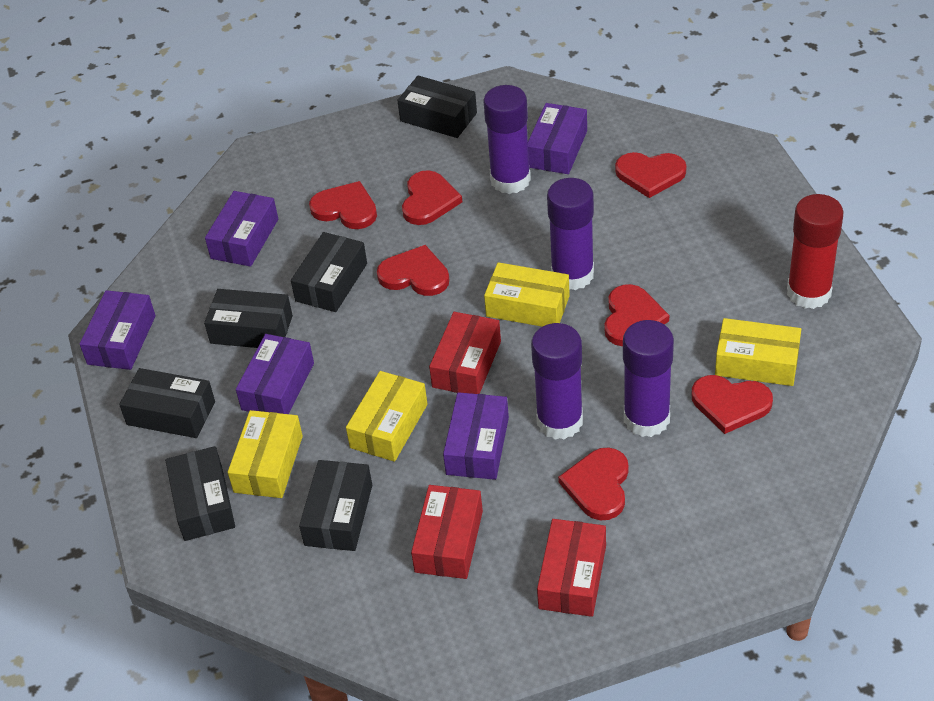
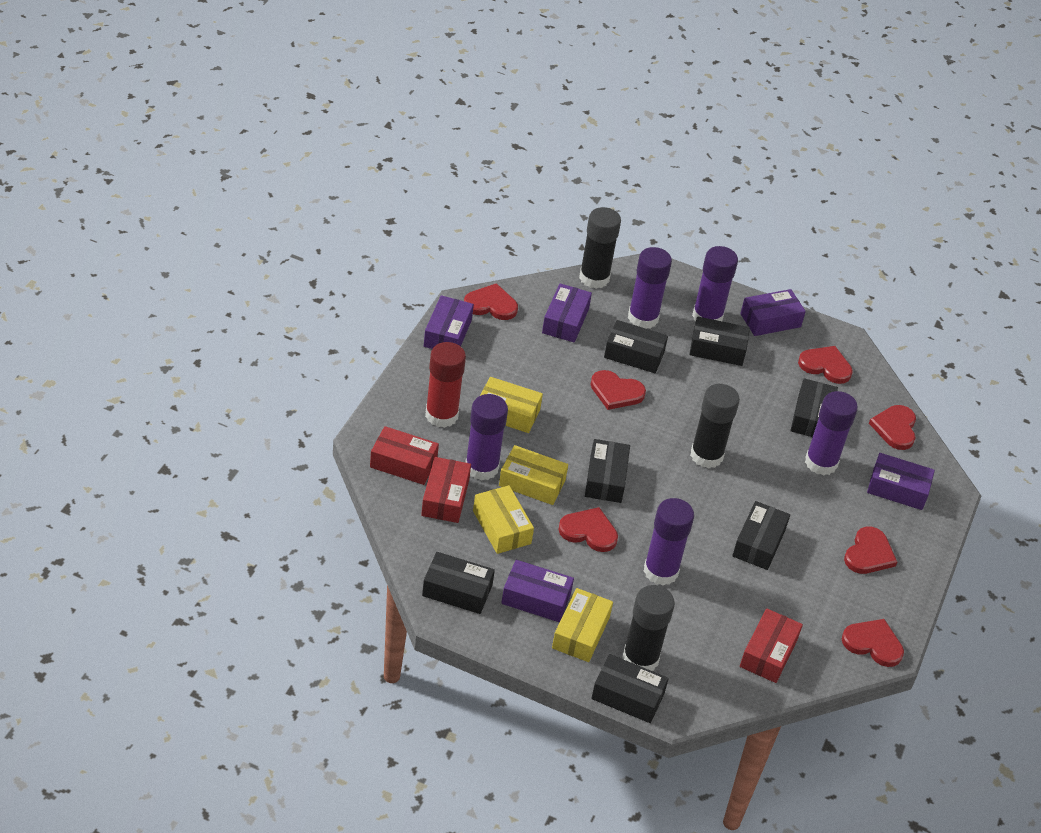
black box: [119,368,215,438] [165,446,235,541] [204,289,293,348] [291,232,367,312] [299,460,372,551] [397,75,477,138] = 6 -> [422,552,495,614] [585,439,630,503] [591,654,669,723] [604,320,668,373] [689,317,750,366] [732,501,790,570] [790,378,838,437] = 7
black glue stick: none = 0 -> [579,207,621,289] [622,585,675,671] [690,384,740,468] = 3
purple glue stick: [483,85,531,194] [531,323,583,440] [547,178,594,290] [623,320,674,437] = 4 -> [465,394,508,480] [628,247,672,329] [643,498,694,586] [692,246,738,321] [805,391,858,476] = 5

